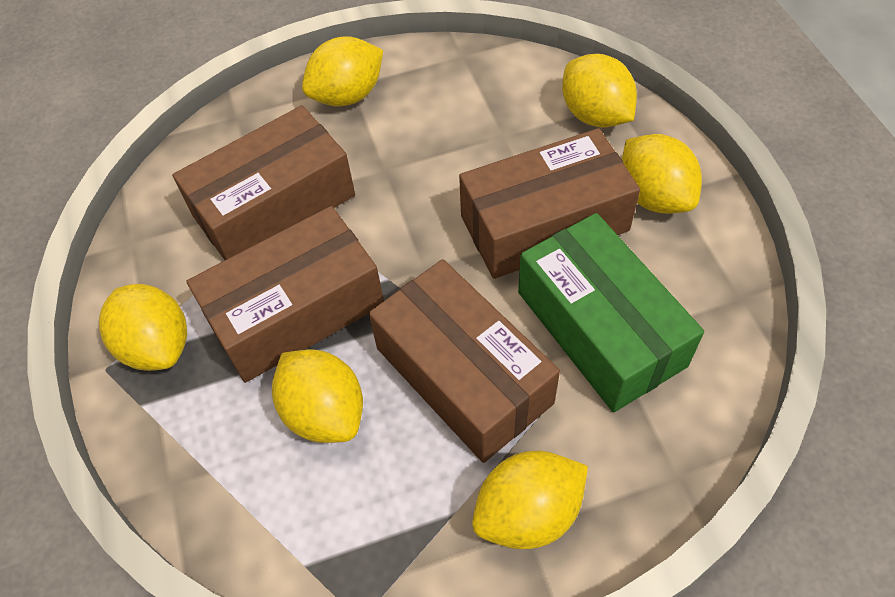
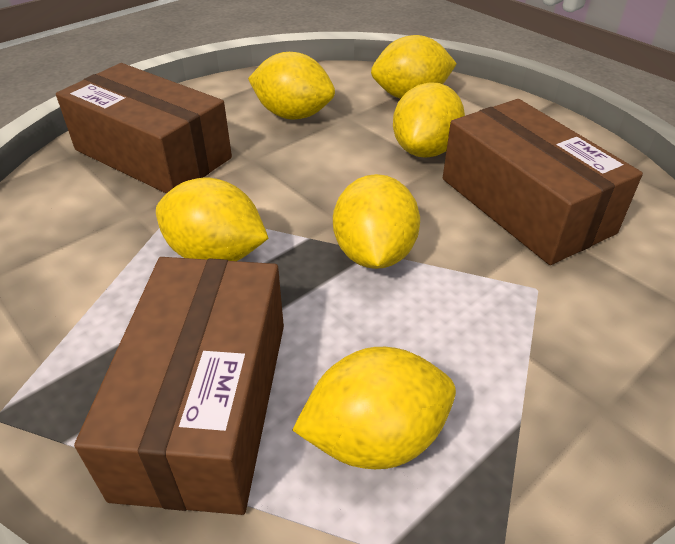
brown box: [172,105,355,260] [186,206,384,383] [369,259,560,463] [459,128,640,279] = 4 -> [56,63,232,194] [74,257,284,515] [443,99,643,265] = 3
green box: [518,213,704,412] = 1 -> none = 0

